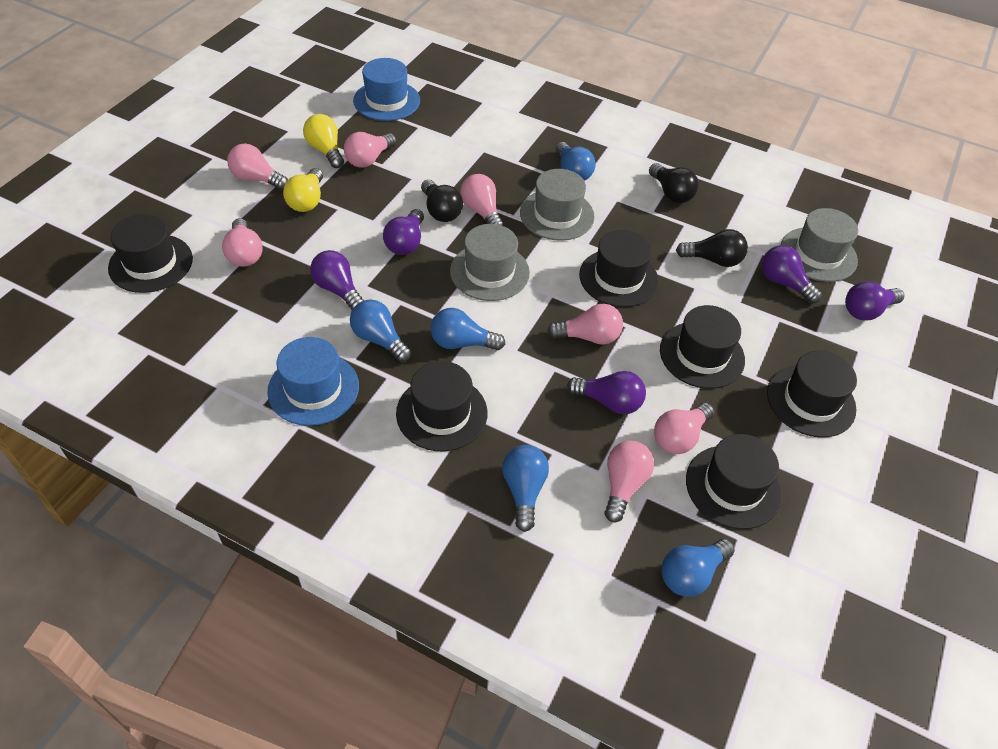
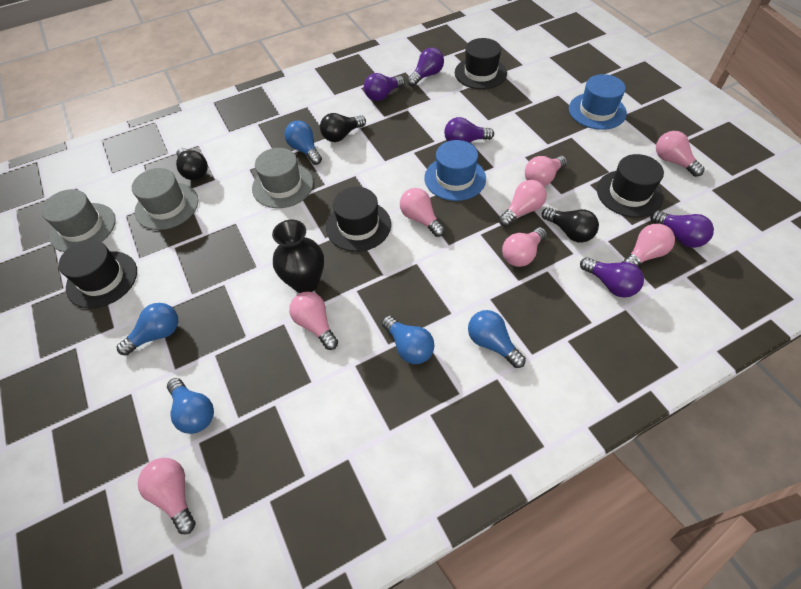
black hat: [108,214,193,293] [396,361,488,451] [579,230,659,307] [660,305,745,389] [686,434,782,529] [767,351,857,438] = 6 -> [59,240,137,308] [326,187,391,252] [455,38,507,89] [597,154,664,218] = 4
black vase: none = 0 -> [272,220,324,293] = 1
pink light bulb: [222,218,263,267] [227,143,288,190] [344,132,396,168] [460,174,504,226] [547,304,623,345] [605,440,654,522] [654,403,714,454] = 7 -> [138,458,196,534] [289,292,338,350] [400,188,445,237] [499,180,547,227] [502,227,547,267] [525,156,567,186] [622,223,675,267] [656,131,705,177] = 8
yellow light bulb: [283,168,323,212] [303,114,344,168] = 2 -> none = 0

